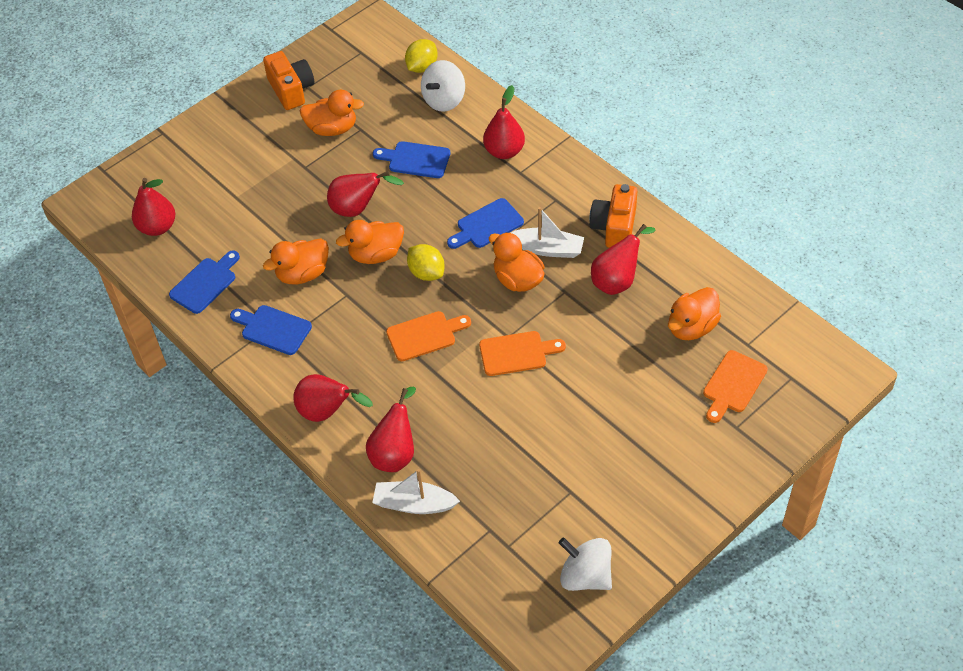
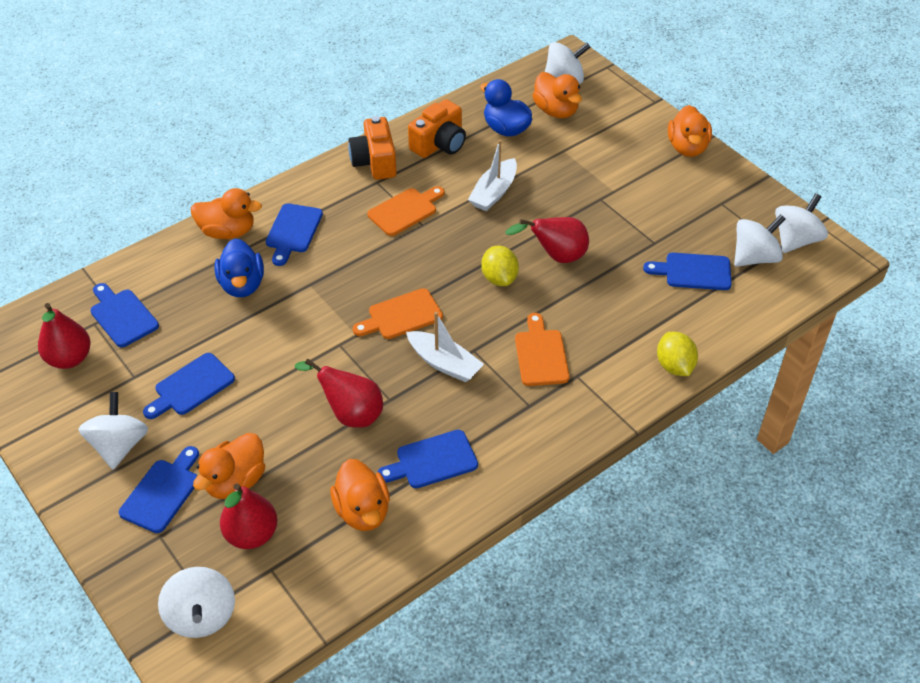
blue cutting board: [169,251,240,314] [230,305,312,355] [373,141,450,178] [447,198,524,249] = 4 -> [90,283,159,347] [119,446,199,533] [143,353,235,419] [266,203,323,266] [378,430,478,488] [643,253,732,290] = 6
blue duck: none = 0 -> [215,238,264,297] [480,79,532,136] = 2
red pear: [132,178,175,236] [293,374,373,422] [327,171,404,217] [366,387,416,472] [483,85,525,159] [591,224,655,295] = 6 -> [38,303,91,369] [220,483,278,549] [295,359,383,428] [505,217,589,263] = 4
white spinning top: [421,60,465,112] [559,537,612,591] = 2 -> [78,392,148,469] [158,567,235,638] [545,42,591,84] [734,214,786,267] [775,193,828,253] = 5

